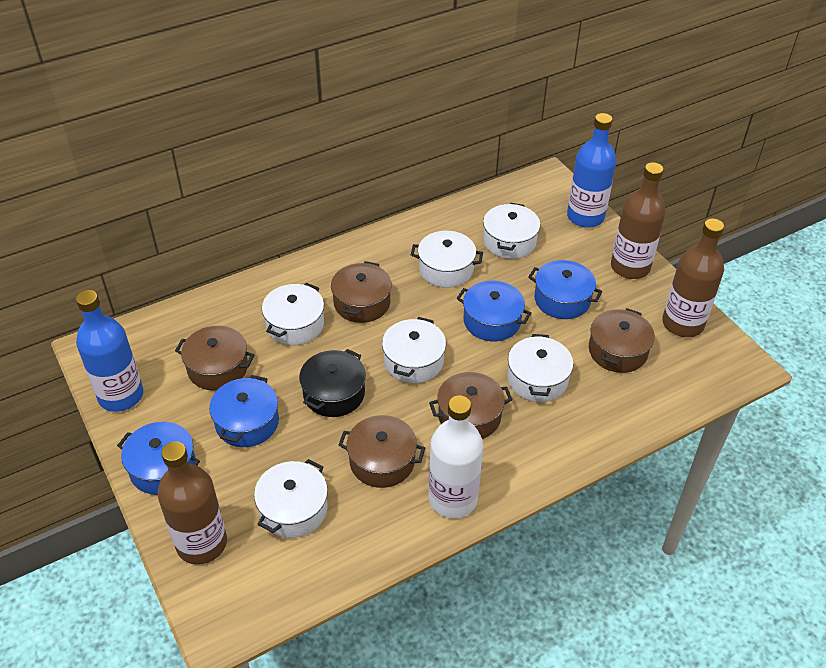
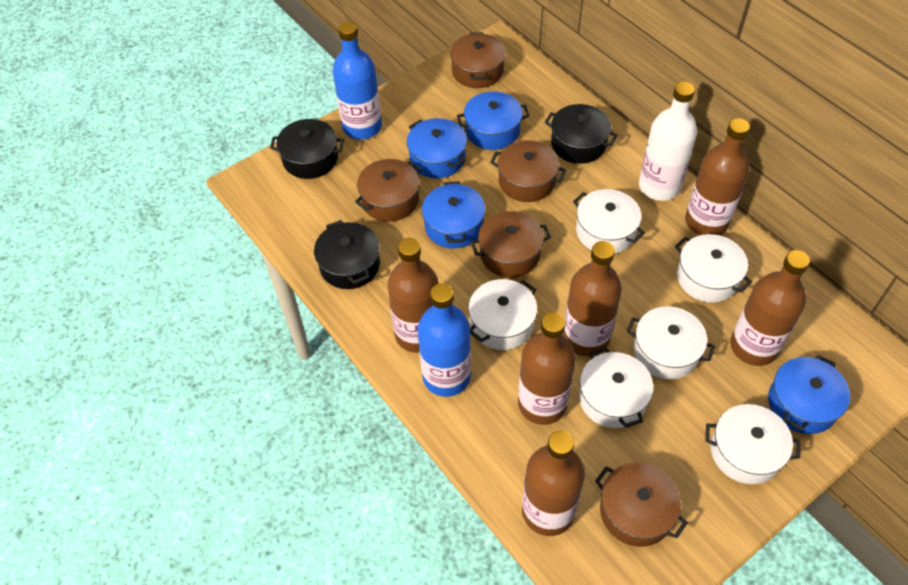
black pot: [299,349,366,417] = 1 -> [270,119,344,179] [314,220,380,289] [545,104,618,164] = 3
brown bottle: [158,441,227,565] [611,162,666,279] [662,219,724,337] = 3 -> [388,238,439,353] [518,312,576,425] [522,430,585,536] [563,241,622,356] [685,118,750,235] [730,250,810,366] = 6

